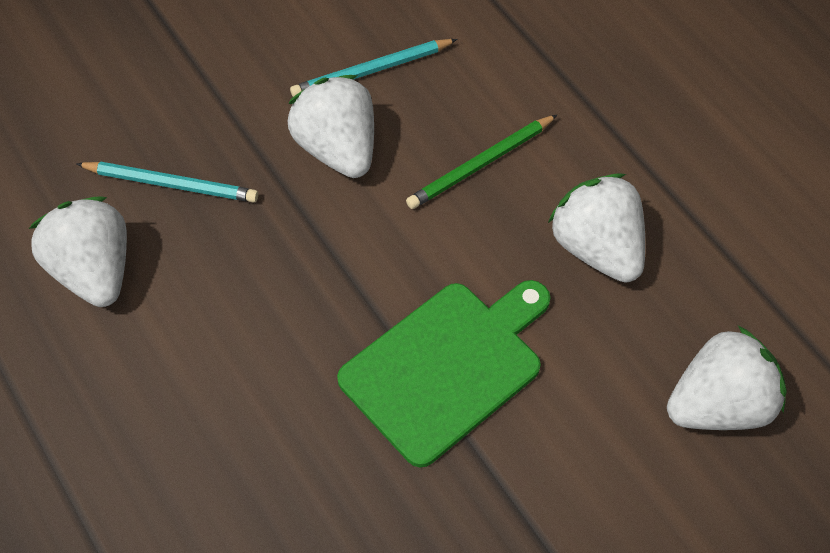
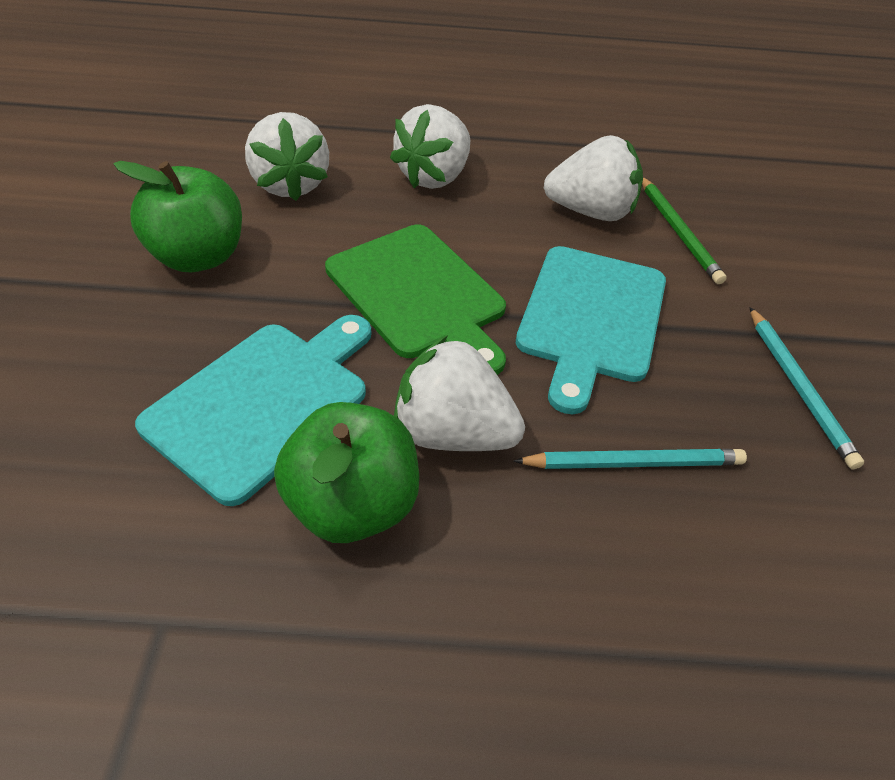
green apple: none = 0 -> [114,161,242,272] [274,402,419,543] = 2
turquoise cutting board: none = 0 -> [135,315,372,506] [516,246,666,414] = 2

